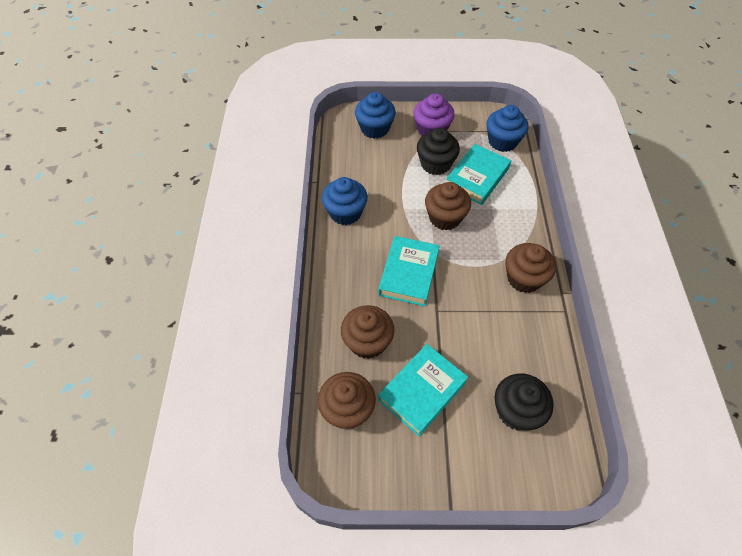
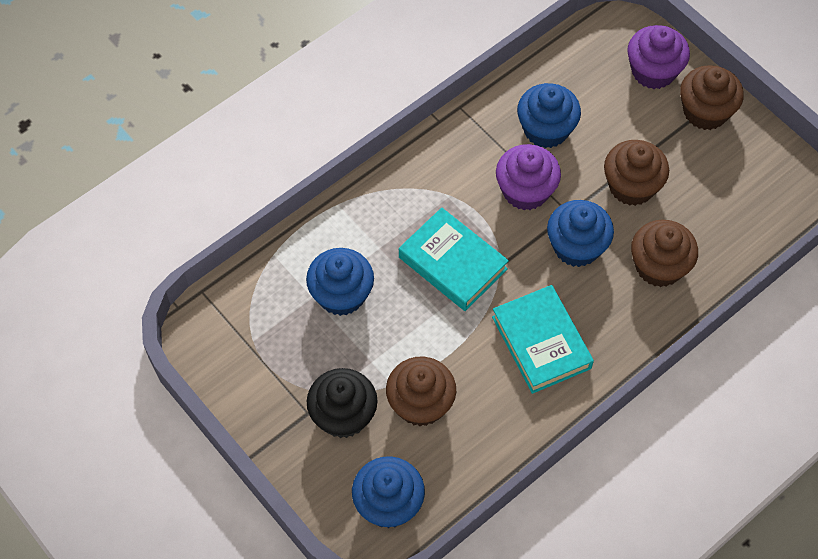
black cupcake: [417,128,460,175] [495,373,554,431] = 2 -> [307,368,378,438] = 1
blue cupcake: [322,177,368,225] [355,92,396,139] [486,105,529,152] = 3 -> [306,248,374,316] [352,456,425,528] [517,83,581,148] [547,200,614,267] = 4
purple cupcake: [414,93,455,136] = 1 -> [496,144,561,210] [627,25,690,89] = 2
turquoise book: [378,236,440,306] [378,344,468,436] [446,144,511,205] = 3 -> [399,208,509,311] [492,285,594,394] = 2

